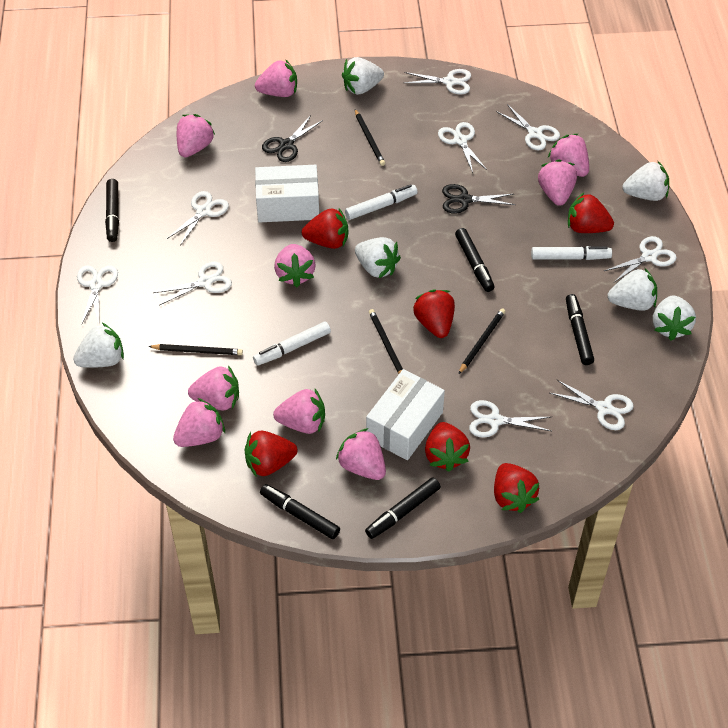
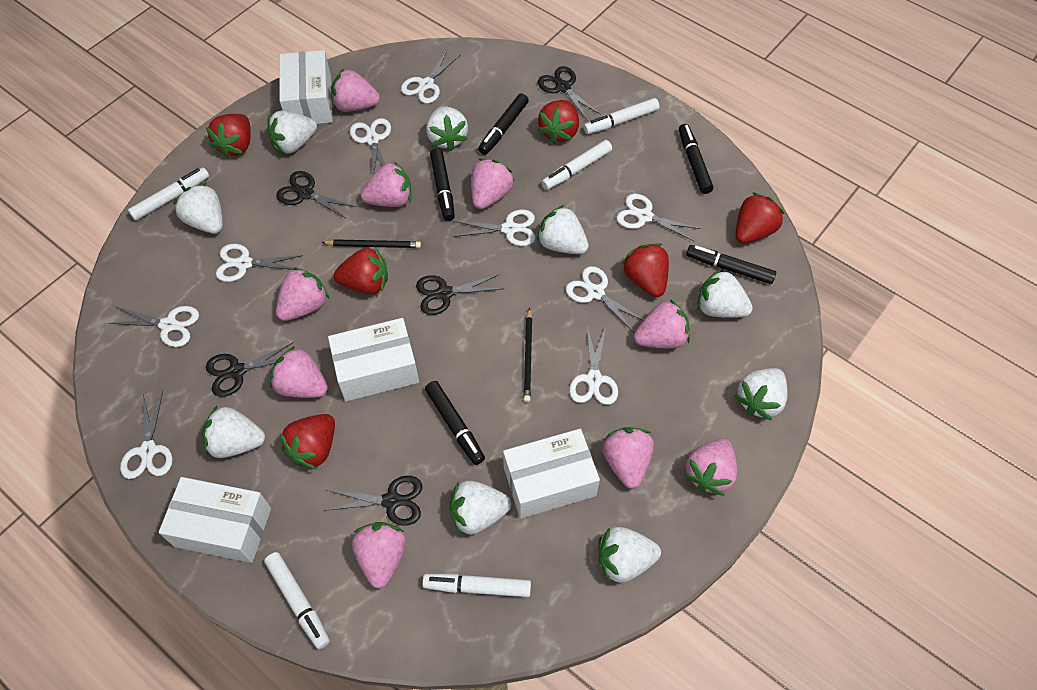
black pencil: [148,344,243,355] [355,109,385,166] [369,309,403,374] [459,308,505,374] = 4 -> [321,239,421,248] [523,308,532,402] = 2
black scissors: [262,115,323,162] [442,184,515,214] = 2 -> [206,342,294,397] [276,171,357,219] [324,476,422,526] [416,274,504,315] [538,66,601,121] = 5
white box: [255,165,319,222] [366,369,445,460] = 2 -> [159,477,271,563] [279,50,333,124] [328,318,419,401] [503,429,600,519] = 4
white marker: [253,321,331,366] [345,184,418,220] [531,246,612,260] = 3 -> [128,167,209,221] [264,552,330,649] [422,574,531,597] [542,140,612,190] [583,98,659,134] = 5
white strawberry: [73,323,124,368] [342,57,384,95] [355,237,401,278] [608,268,657,311] [623,161,669,201] [653,296,696,341] = 6 -> [173,183,223,234] [202,406,265,458] [267,111,317,154] [426,106,468,151] [450,480,512,535] [537,205,589,254] [598,526,661,583] [697,268,753,318] [735,368,788,421] = 9

